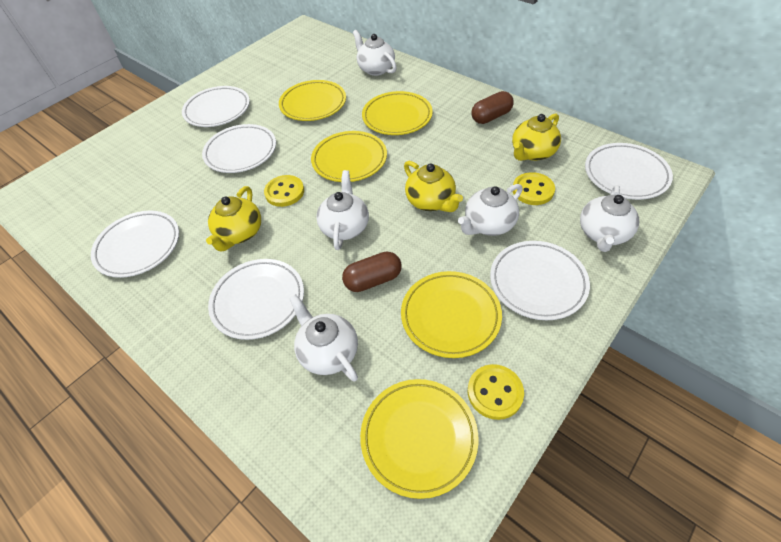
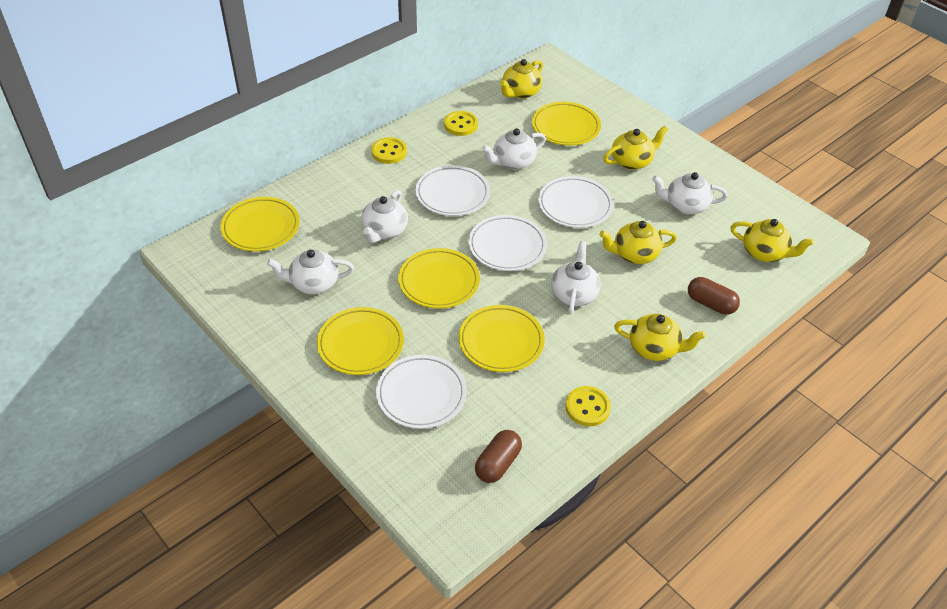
white plate: [91,211,179,278] [182,86,250,127] [202,124,276,173] [208,259,304,340] [490,241,590,320] [585,143,673,200] = 6 -> [376,355,467,429] [415,165,490,216] [468,215,547,271] [538,176,614,228] = 4
yellow teapot: [206,186,261,251] [404,161,463,212] [512,114,561,161] = 3 -> [500,59,543,99] [599,221,677,264] [603,126,668,170] [614,314,706,361] [730,219,814,262] = 5

